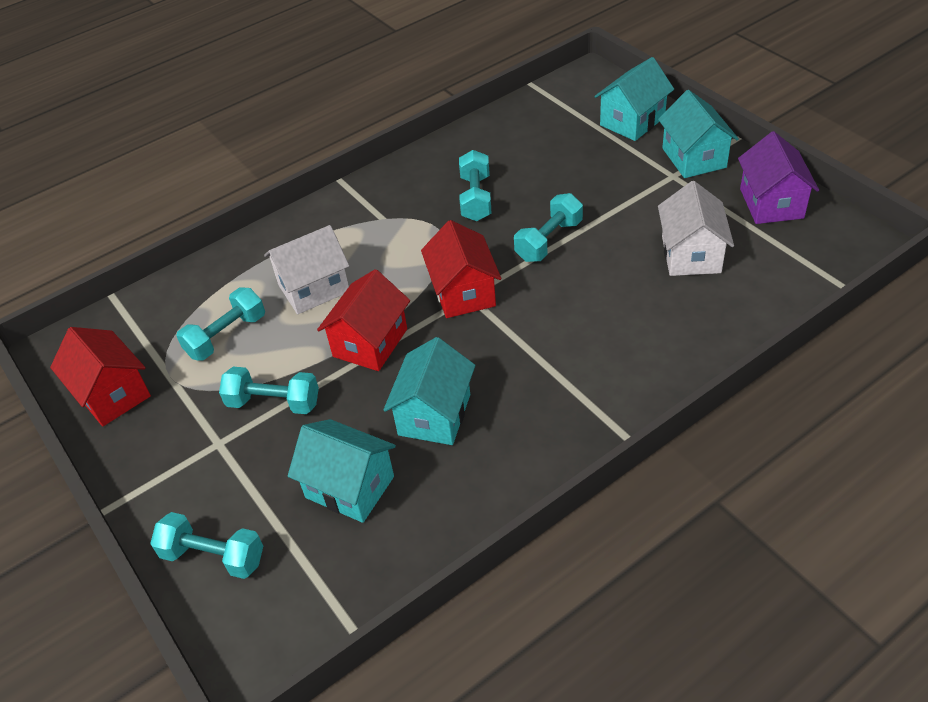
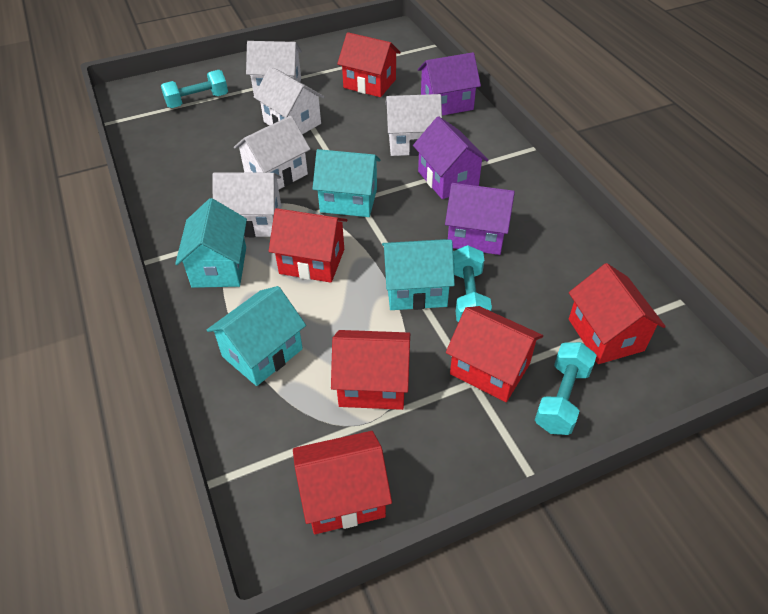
purple house: [738,131,819,224] = 1 -> [413,116,489,199] [418,52,481,116] [445,183,515,255] = 3
red house: [50,327,151,426] [317,269,410,371] [421,220,502,318] = 3 -> [269,208,347,283] [293,431,392,534] [331,330,410,410] [337,32,401,97] [446,306,543,402] [569,263,666,364] = 6
turquoise dumbbell: [150,512,263,579] [176,287,265,361] [219,367,319,414] [459,150,491,221] [514,193,583,262] = 5 -> [161,70,228,108] [453,245,492,322] [535,342,597,435] = 3
white house: [264,225,349,314] [658,181,734,276] = 2 -> [212,173,281,237] [234,116,310,189] [246,41,302,95] [254,66,324,134] [385,94,442,156] = 5

